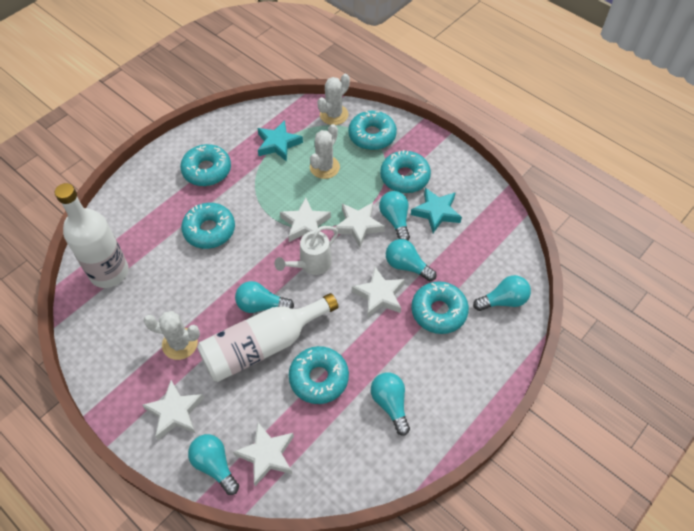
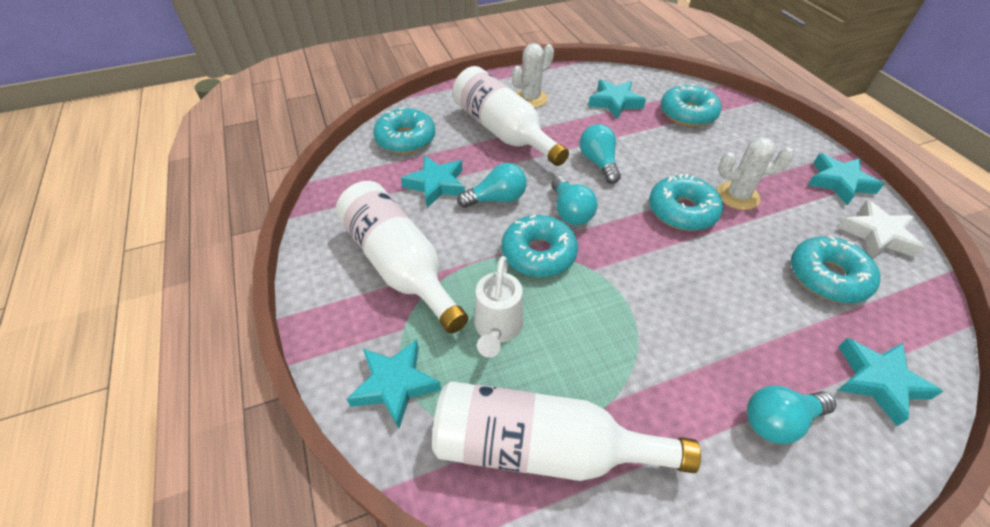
turquoise donut: [180,144,231,186] [181,203,235,249] [289,346,349,404] [348,111,397,150] [380,150,431,193] [411,281,469,334] = 6 -> [373,107,436,154] [502,215,578,277] [649,174,723,231] [661,84,722,127] [791,235,881,303] = 5
turquoise light bulb: [188,434,239,495] [235,281,294,313] [371,372,410,436] [379,191,410,240] [386,239,437,281] [473,275,531,311] = 6 -> [457,163,527,208] [551,176,598,225] [580,124,621,184] [747,385,836,444] = 4
turquoise star: [257,120,303,162] [411,188,462,233] = 2 -> [347,339,441,429] [401,155,465,208] [588,80,646,119] [808,153,884,205] [837,338,944,426] = 5
white bottle: [55,183,129,288] [197,293,338,382] = 2 -> [336,181,468,334] [432,381,701,481] [452,66,569,166] = 3
white cactus: [143,311,200,360] [310,124,340,179] [317,74,350,125] = 3 -> [512,43,554,108] [717,137,794,210] = 2
white star: [143,380,204,440] [233,422,294,486] [280,198,331,242] [334,203,385,247] [352,267,405,318] = 5 -> [838,200,925,258] = 1

